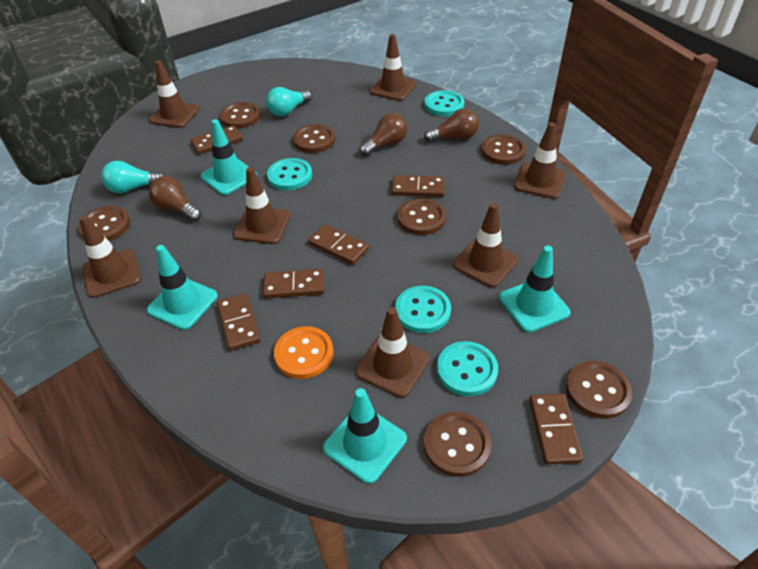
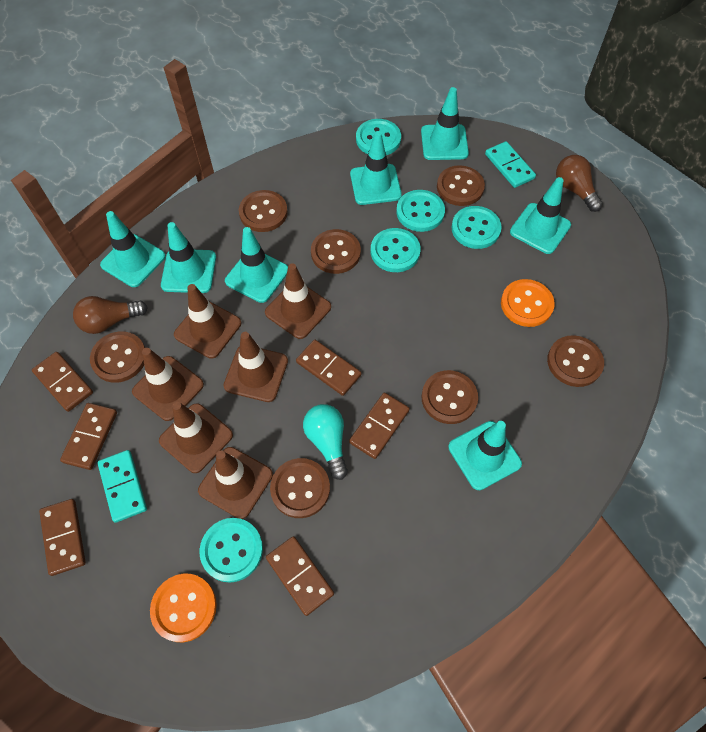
brown light bulb: [148,176,201,222] [360,113,407,156] [424,109,479,142] = 3 -> [73,296,148,334] [556,155,603,212] = 2
brown traffic cone: [79,215,141,298] [149,60,199,128] [233,167,291,244] [355,307,430,398] [370,34,416,101] [453,203,519,287] [514,122,566,199] = 7 -> [132,348,204,421] [159,402,233,473] [174,284,241,359] [198,447,273,519] [223,332,288,402] [265,263,331,339] = 6
orange button: [274,326,334,379] = 1 -> [150,574,217,642] [501,279,555,327] = 2
turquoise button: [267,158,312,190] [395,286,451,333] [424,90,464,116] [437,341,498,396] = 4 -> [200,518,263,583] [356,119,401,155] [371,228,421,272] [396,190,445,232] [452,206,502,249] = 5
turquoise domino: none = 0 -> [98,450,147,523] [485,141,536,188] = 2
turquoise light bulb: [101,161,165,193] [266,87,312,116] = 2 -> [303,404,348,480] = 1
turquoise traffic cone: [147,245,218,330] [201,119,258,195] [323,388,407,484] [499,246,571,332] = 4 -> [100,211,166,287] [161,222,216,293] [225,227,288,303] [350,131,402,205] [421,87,469,160] [448,421,522,490] [510,177,571,254] = 7

